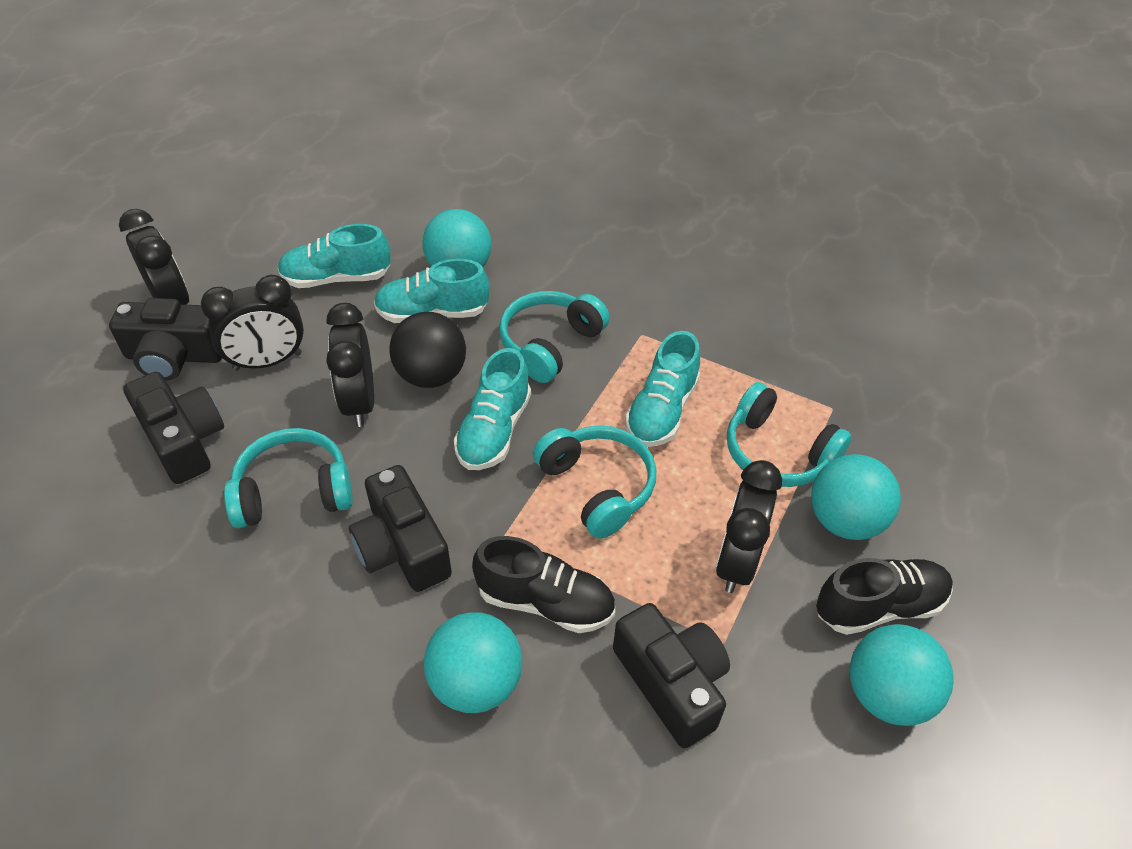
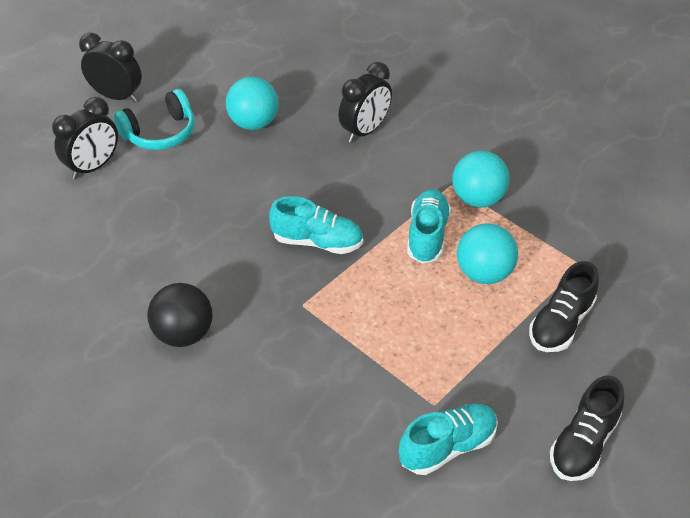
black camera: [109,298,222,381] [123,372,224,484] [349,465,452,592] [613,603,730,748] = 4 -> none = 0
black clock: [119,209,189,305] [201,275,304,371] [326,303,374,427] [716,460,782,593] = 4 -> [52,97,118,179] [79,33,142,103] [338,62,392,143] = 3
turquoise ball: [422,209,491,267] [424,612,522,713] [811,454,901,540] [850,624,954,726] = 4 -> [226,77,279,130] [452,151,510,208] [457,223,518,284] = 3
turquoise headphones: [224,428,353,528] [499,291,610,383] [533,425,656,539] [727,382,852,487] = 4 -> [114,89,195,150] = 1
turquoise shoe: [278,224,391,288] [374,259,490,323] [454,348,531,470] [625,331,700,447] = 4 -> [269,196,363,254] [399,404,498,475] [407,189,451,264] = 3

